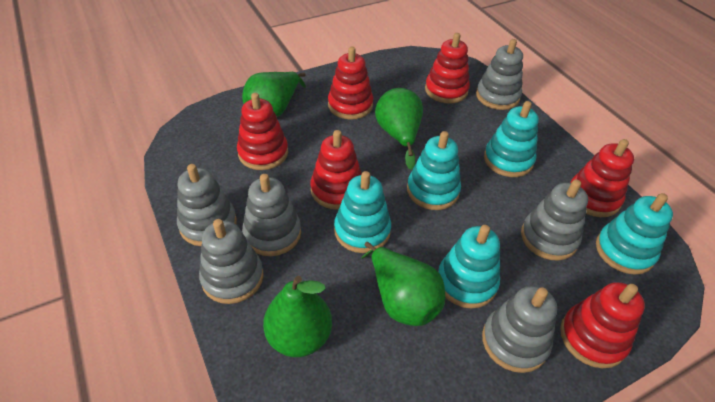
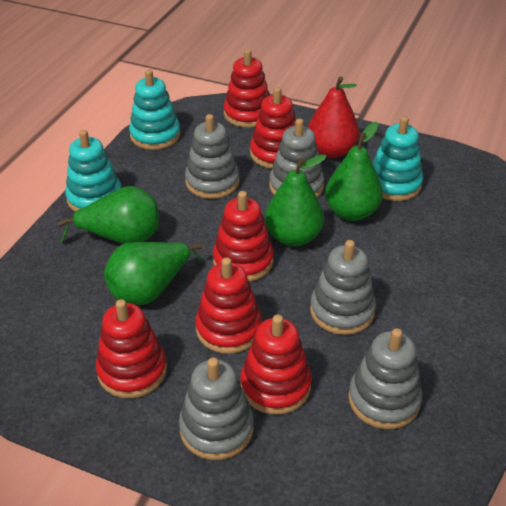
grey stacking toy: [177,164,237,246] [199,219,263,304] [242,174,301,256] [476,39,523,110] [482,286,557,373] [521,179,588,261] = 6 -> [179,358,254,460] [185,114,240,199] [269,118,324,197] [310,240,376,335] [348,328,422,429] = 5
red pear: none = 0 -> [308,76,359,158] = 1
turquoise stacking toy: [334,171,391,253] [407,131,461,210] [438,225,500,309] [484,101,539,177] [596,193,673,275] = 5 -> [65,130,122,212] [129,70,180,150] [372,116,423,201] = 3

